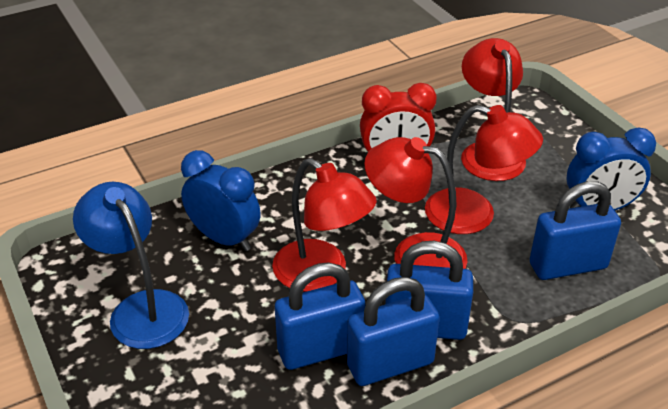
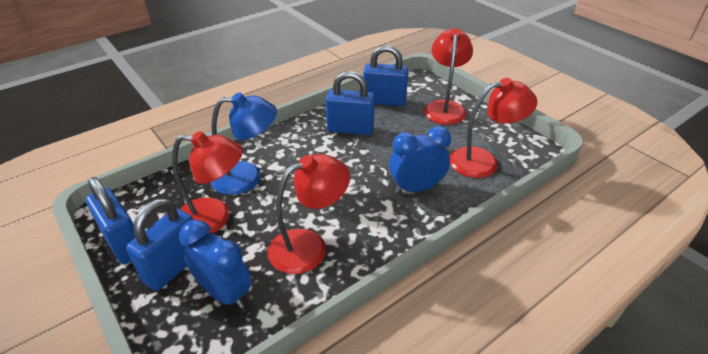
red clock: [360,83,436,152] = 1 -> none = 0

